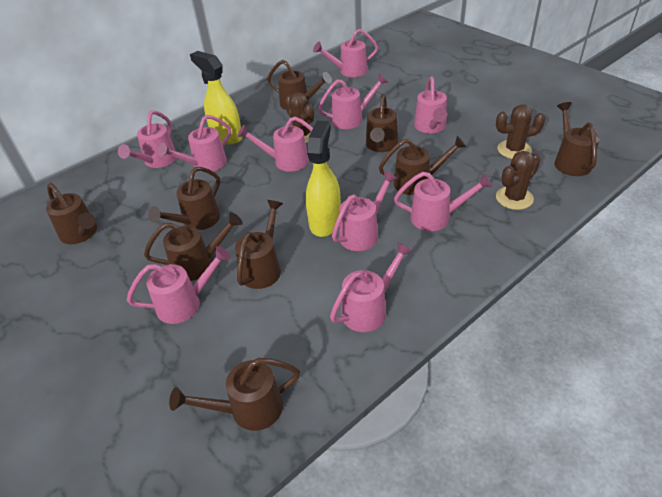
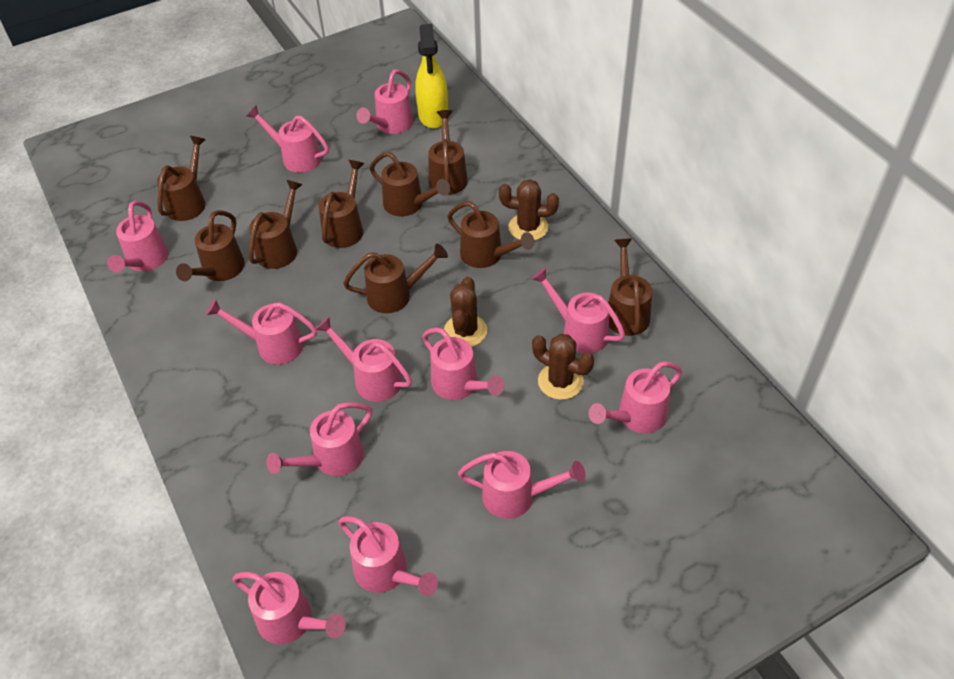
pink watering can: [118,111,176,168] [127,246,231,324] [158,115,231,172] [237,116,313,172] [313,29,378,77] [318,74,388,129] [330,242,413,332] [332,171,398,251] [394,172,492,231] [414,76,447,133] = 10 -> [107,201,168,273] [206,299,317,365] [233,572,346,644] [246,105,329,173] [267,402,372,476] [315,317,412,402] [338,516,438,596] [356,69,413,134] [422,328,505,400] [458,451,585,519] [531,268,625,354] [589,361,682,433] = 12
yellow spray bottle: [190,51,242,145] [306,121,341,237] = 2 -> [415,24,448,129] = 1

